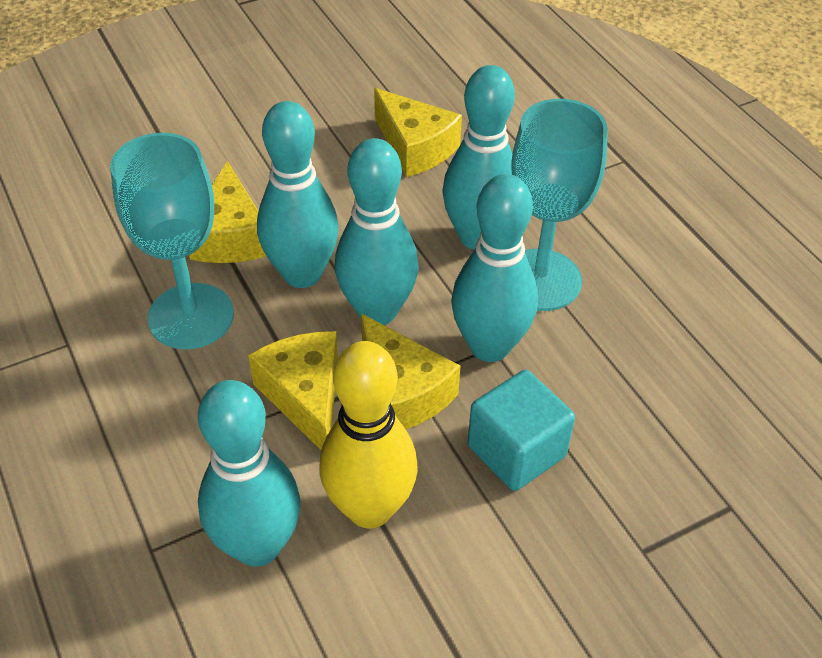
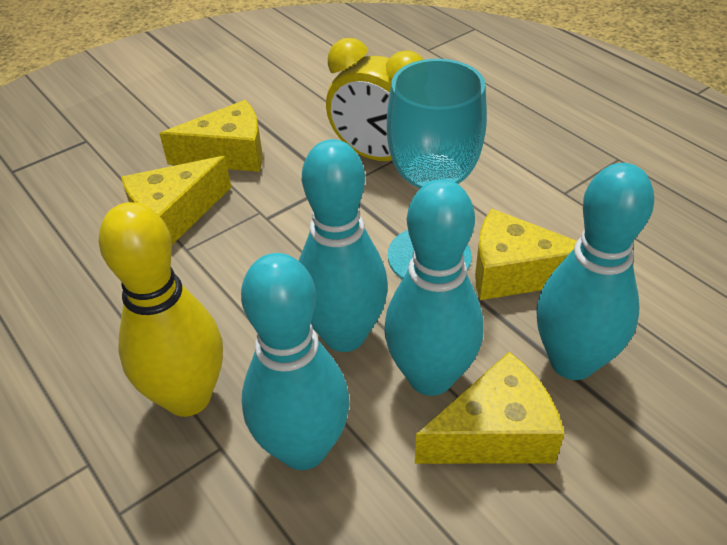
turquoise bowling pin: [198,380,301,567] [257,101,339,288] [335,138,419,325] [442,65,515,250] [451,174,538,362] = 5 -> [241,253,350,470] [299,139,388,352] [384,179,484,396] [536,163,654,380] = 4
turquoise cube: [468,370,575,491] = 1 -> none = 0
turquoise goblet: [110,133,234,349] [512,99,608,311] = 2 -> [387,59,487,279] = 1
yellow clock: none = 0 -> [326,38,424,161] = 1

